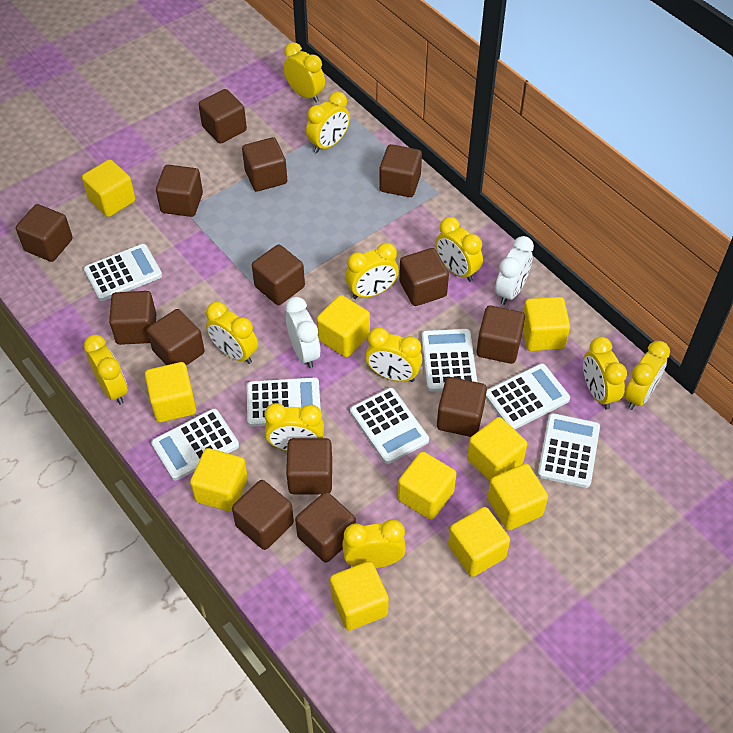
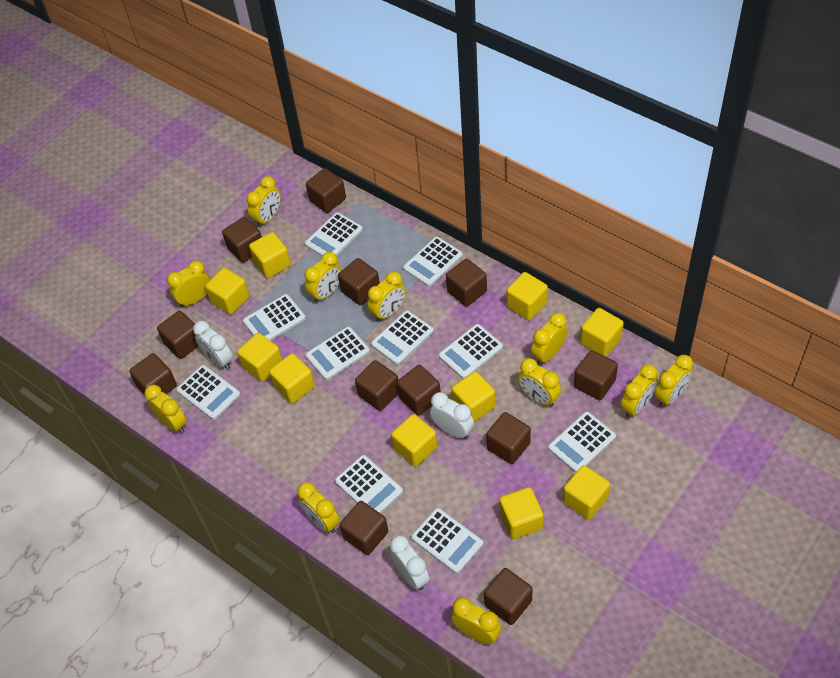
brown cube: [16,204,73,262] [109,291,156,345] [147,309,205,365] [156,165,203,217] [198,89,247,144] [232,480,294,550] [242,137,287,192] [252,244,305,305] [286,438,332,494] [295,492,356,563] [379,144,422,197] [399,248,449,306] [437,377,487,437] [476,305,525,364] = 14 -> [129,353,177,395] [157,311,198,359] [222,217,262,263] [306,168,346,213] [338,258,380,306] [340,501,388,555] [355,360,398,411] [397,365,441,416] [446,259,487,307] [484,568,533,625] [486,412,531,464] [574,350,618,400] = 12
white calculator: [84,244,162,301] [151,408,239,480] [247,377,321,427] [350,388,429,464] [422,329,477,391] [486,363,570,430] [538,413,600,488] = 7 -> [176,365,241,420] [243,294,306,341] [305,212,363,256] [305,327,370,380] [335,455,403,513] [371,310,434,365] [403,236,463,287] [411,508,483,573] [439,324,503,379] [548,412,616,473] = 10
white clock: [285,297,320,368] [495,236,534,305] = 2 -> [193,321,233,369] [390,535,430,590] [430,392,474,439] = 3

